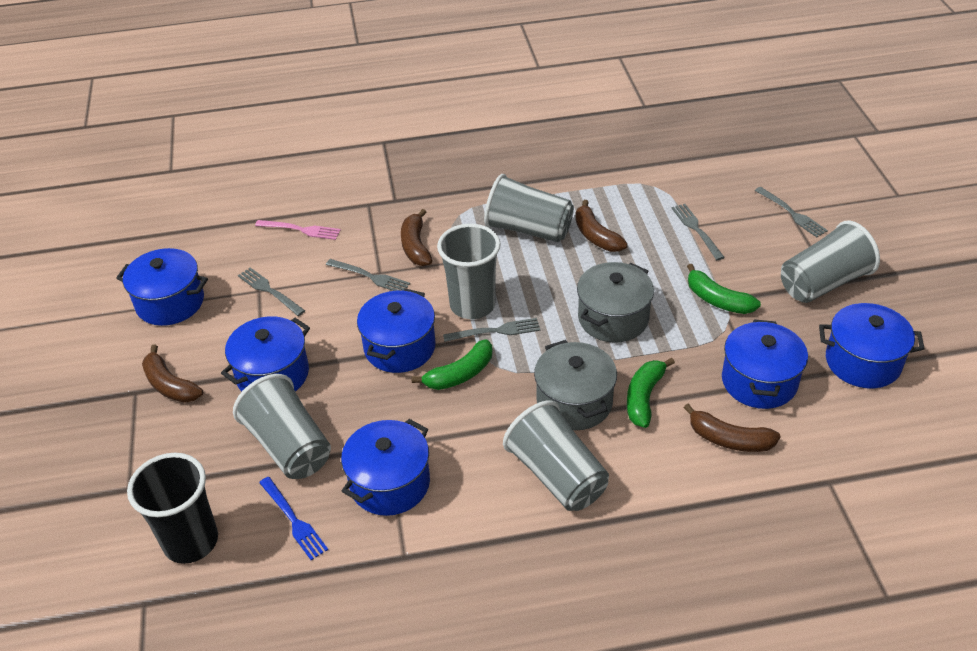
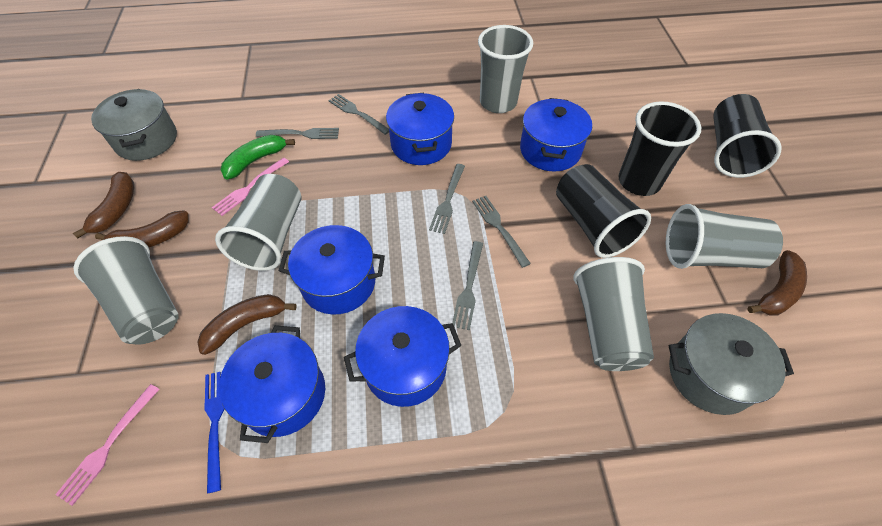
black cup: [127,453,218,564] = 1 -> [556,164,651,258] [618,101,701,196] [713,94,782,178] = 3
blue pot: [116,248,208,326] [221,316,310,391] [341,419,430,516] [357,289,436,373] [722,319,808,409] [819,303,925,388] = 6 -> [219,325,325,443] [279,225,385,315] [344,306,461,407] [386,93,454,165] [520,98,592,172] = 5
green banana: [412,339,492,390] [627,358,675,428] [687,264,761,314] = 3 -> [221,135,295,179] = 1
pink fork: [255,220,341,240] = 1 -> [55,384,160,506] [212,157,289,216] = 2

